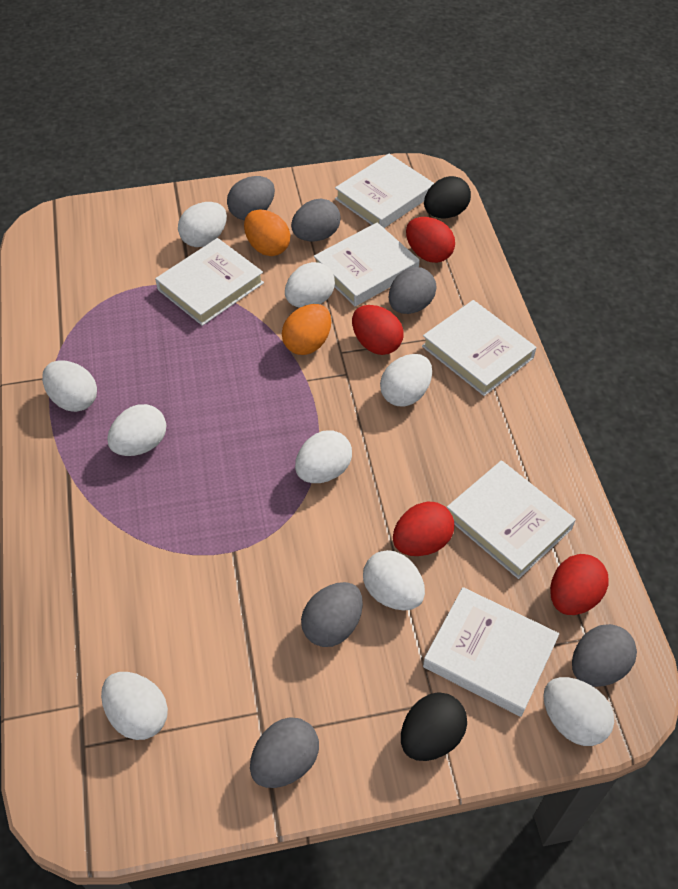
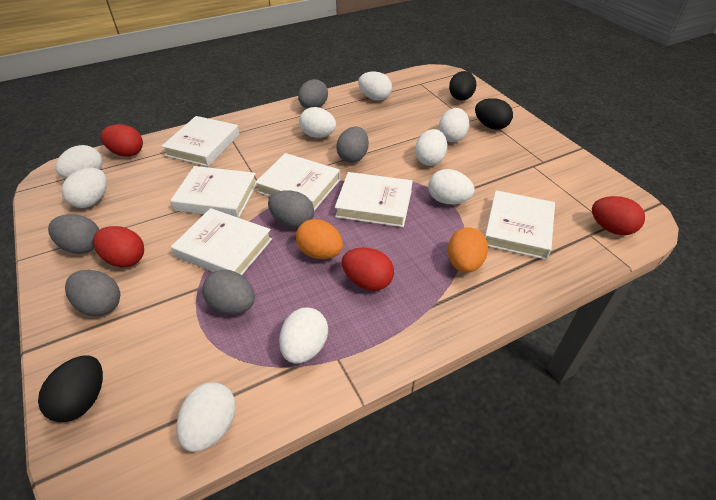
black egg: [401,693,467,761] [424,176,471,218] = 2 -> [38,355,103,422] [449,71,476,101] [475,98,513,130] = 3

